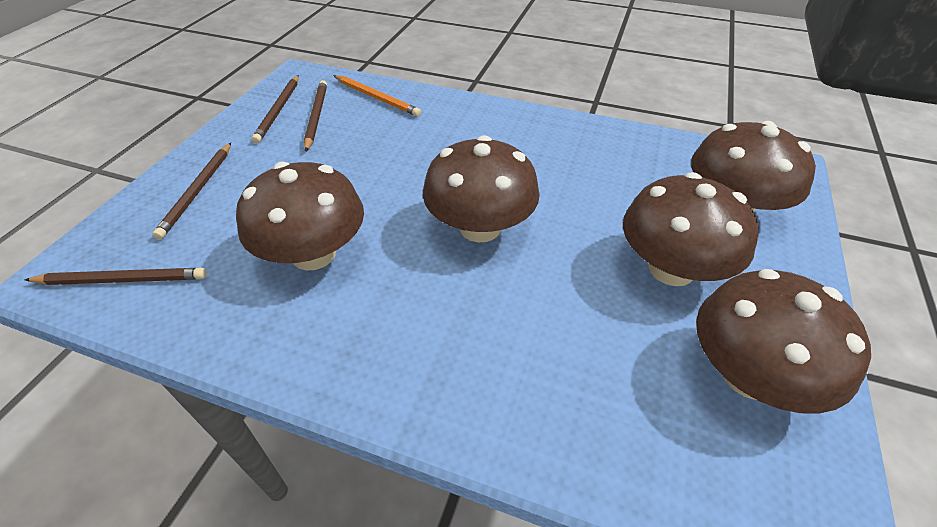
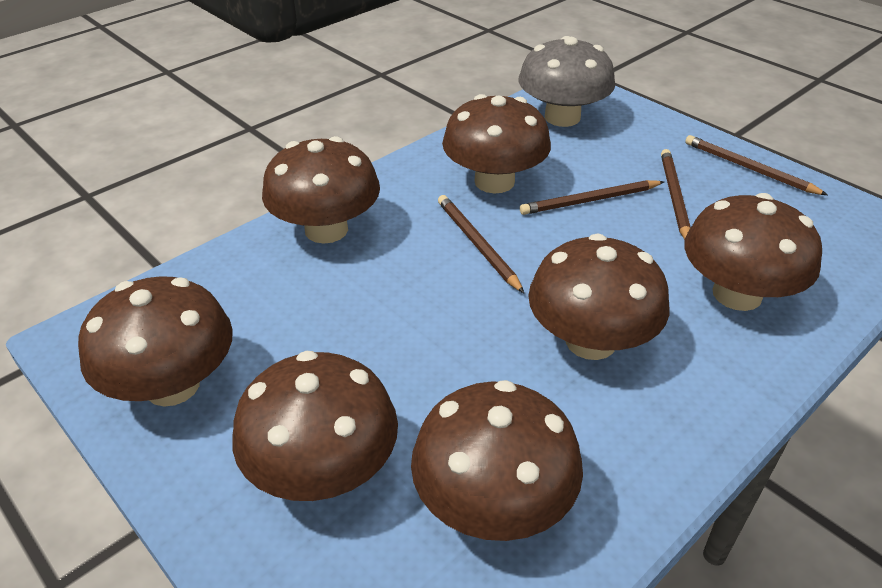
brown mushroom: [236,162,364,271] [423,135,540,243] [623,172,759,286] [691,121,816,212] [696,269,871,414] = 5 -> [78,276,233,407] [232,351,398,501] [262,136,380,244] [411,380,583,541] [442,94,551,194] [528,234,669,360] [684,193,822,311] = 7
grey mushroom: none = 0 -> [519,36,615,127] = 1
orange pencil: [333,75,421,117] = 1 -> none = 0

